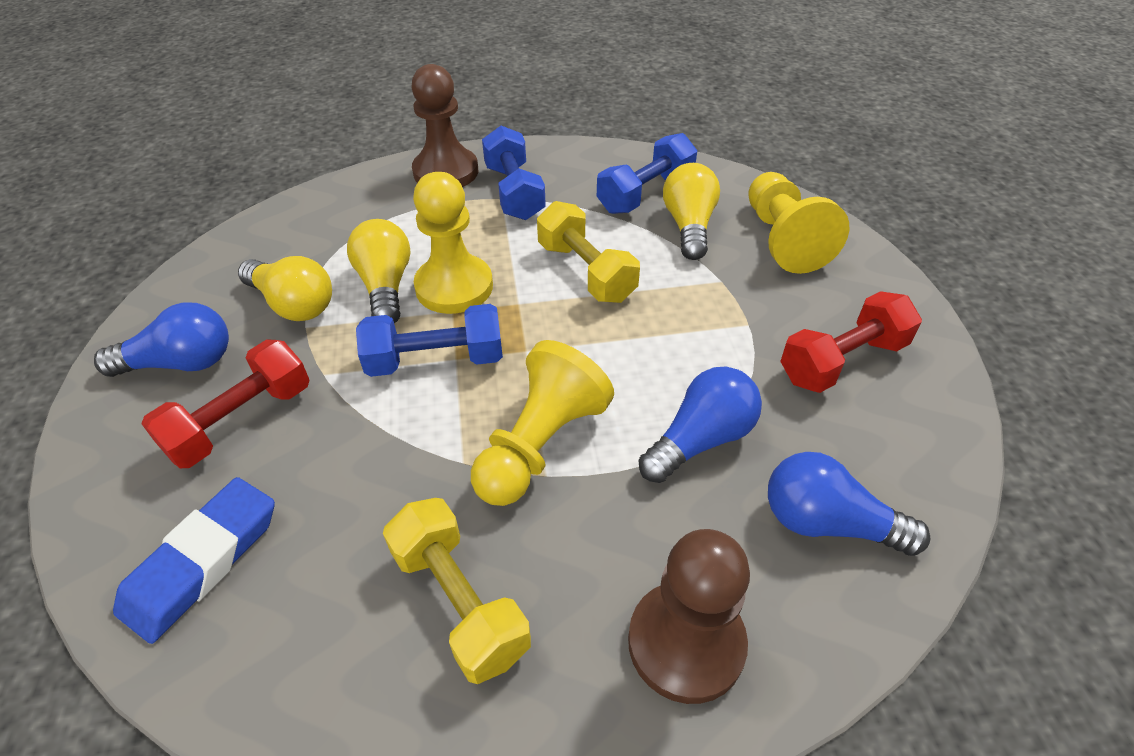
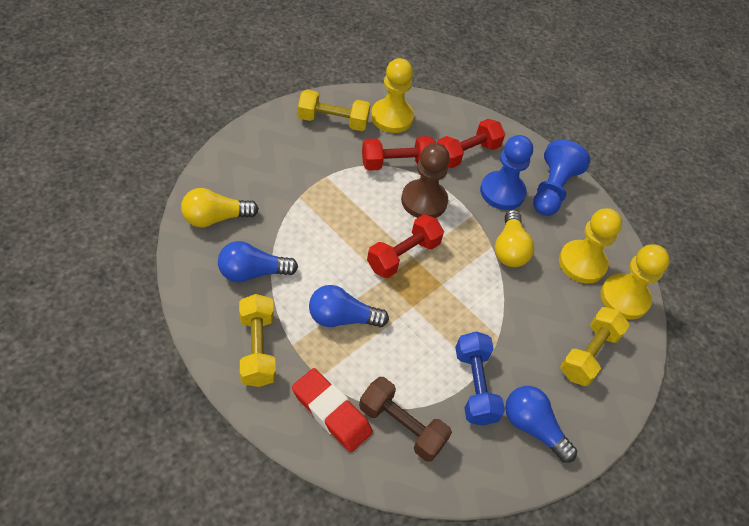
blue dumbbell: [356,304,503,377] [482,126,546,220] [597,133,697,214] = 3 -> [455,332,505,426] = 1
blue eraser: [113,477,275,644] = 1 -> none = 0
blue pawn: none = 0 -> [480,135,533,210] [533,140,590,216] = 2
brown dumbbell: none = 0 -> [359,377,452,462] = 1
brown pawn: [411,64,478,187] [628,529,750,704] = 2 -> [401,143,450,218] = 1
red dumbbell: [141,340,310,468] [780,291,922,393] = 2 -> [362,136,436,171] [367,214,444,278] [437,119,505,168] = 3
red eraser: none = 0 -> [292,368,373,452] = 1
yellow dumbbell: [383,498,531,684] [537,201,640,303] = 2 -> [239,294,276,387] [298,90,371,131] [560,307,630,386] = 3
yellow light bulb: [238,256,332,321] [347,219,410,323] [663,163,720,260] = 3 -> [181,188,259,228] [495,210,534,267] = 2

